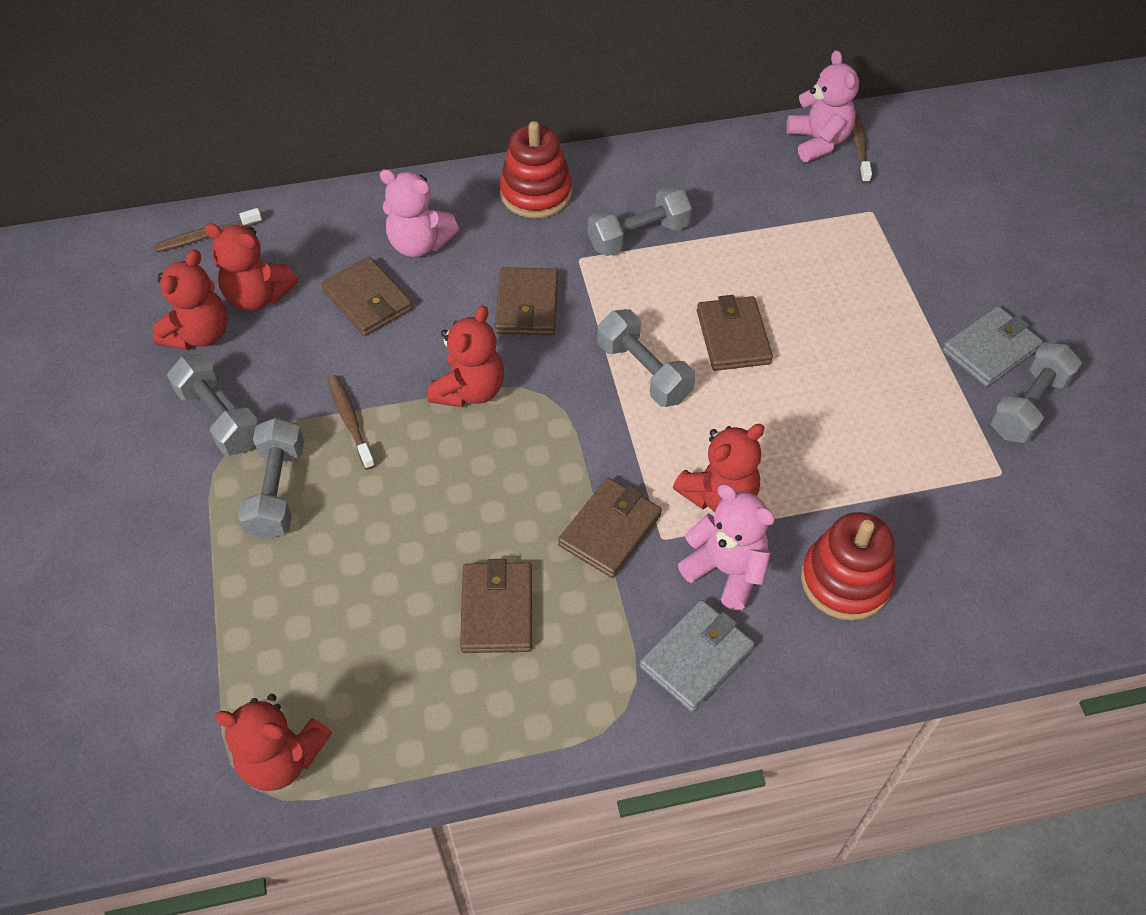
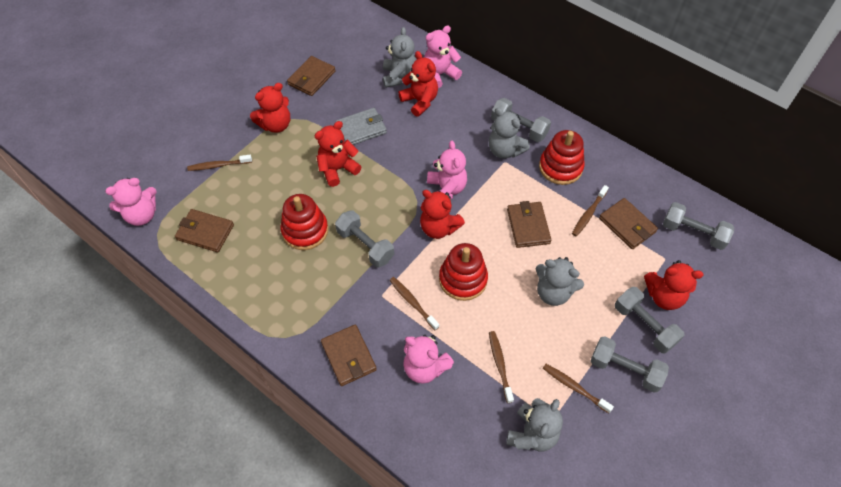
brown toothbrush: [154,208,262,252] [327,375,375,470] [851,110,872,184] = 3 -> [187,155,252,171] [390,277,439,330] [489,331,514,403] [543,364,614,413] [572,185,609,236] = 5
grey teddy bear: none = 0 -> [383,27,416,88] [489,108,530,158] [506,398,563,452] [536,257,584,306] = 4
grey wallet: [640,600,755,712] [942,306,1043,387] = 2 -> [335,108,387,145] = 1
pink teddy bear: [380,169,459,257] [678,484,775,610] [787,50,859,162] = 3 -> [105,178,157,226] [403,335,454,384] [424,25,462,88] [427,141,467,199] = 4
red stacking toy: [500,121,572,218] [801,512,895,621] = 2 -> [280,194,328,250] [439,243,488,301] [539,130,585,185] = 3

